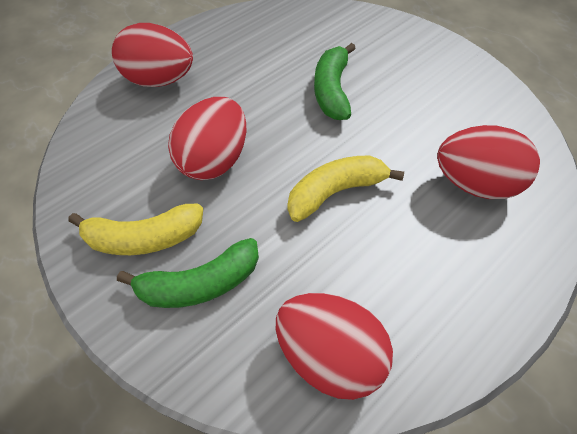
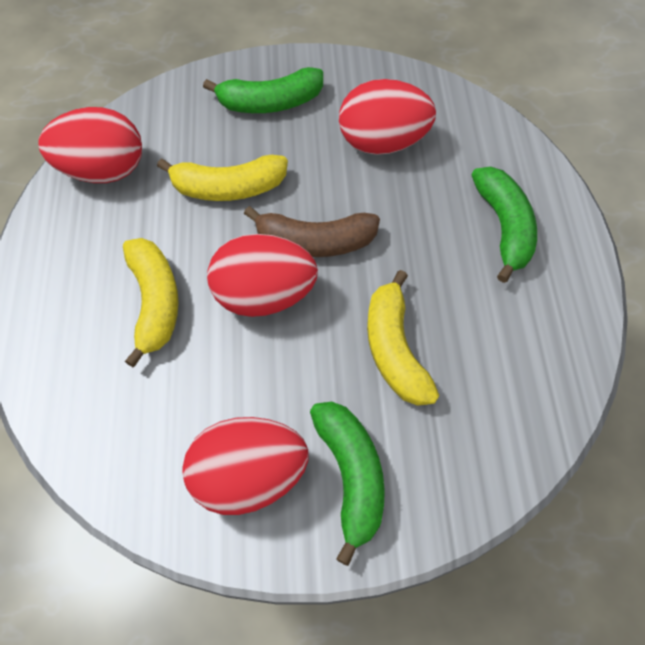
brown banana: none = 0 -> [244,206,380,257] = 1
green banana: [117,238,259,308] [314,43,356,120] = 2 -> [203,67,323,113] [310,402,385,566] [472,167,537,283] = 3
yellow banana: [68,203,203,255] [288,156,404,222] = 2 -> [123,238,179,368] [157,155,288,201] [367,270,439,406] = 3

